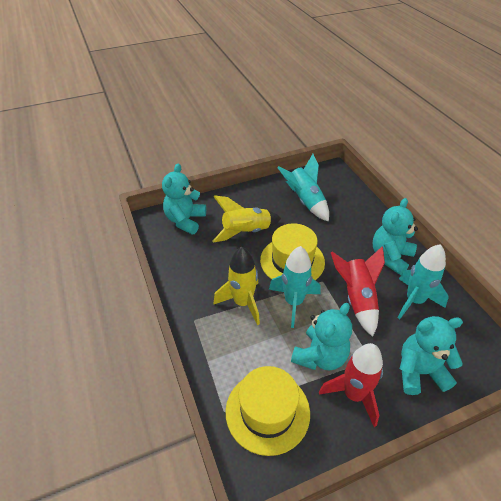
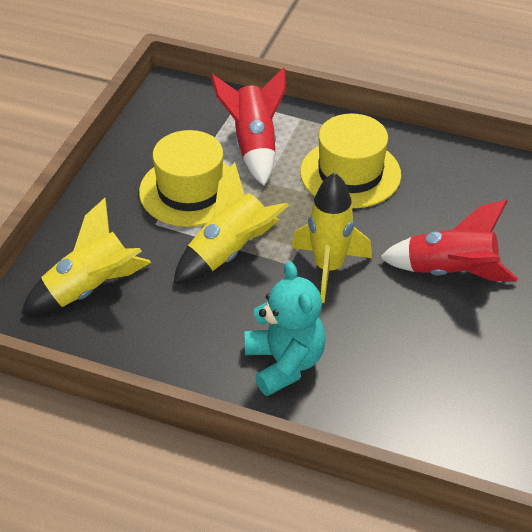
turquoise rocket: [269,246,320,328] [277,154,329,222] [398,244,449,319] = 3 -> none = 0
turquoise teddy bear: [162,164,206,234] [291,303,352,370] [373,198,418,275] [400,316,463,395] = 4 -> [244,261,326,396] = 1
yellow rocket: [212,195,281,243] [213,247,260,325] = 2 -> [21,198,151,314] [173,162,289,284] [291,172,372,303] = 3

